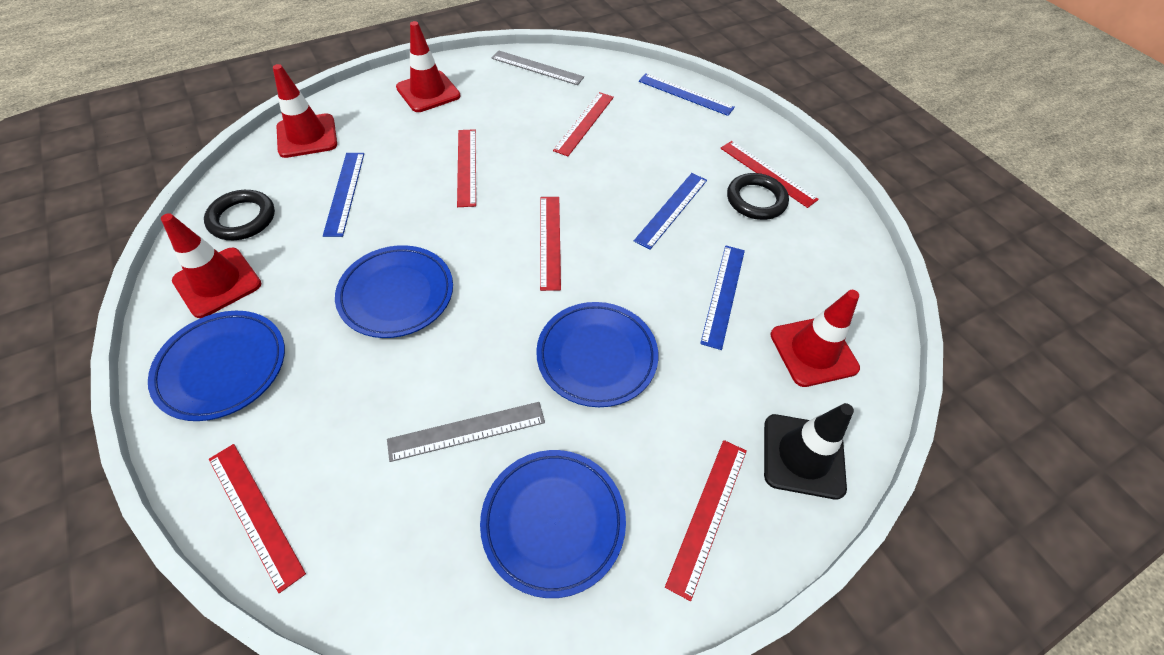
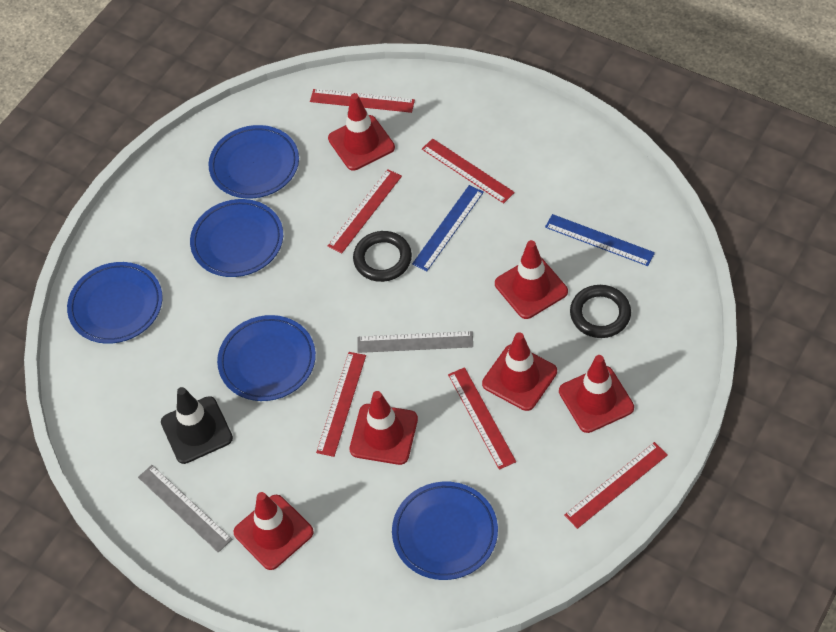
blue plate: [148,311,285,421] [335,245,453,338] [480,450,626,598] [536,302,658,407] = 4 -> [67,262,163,344] [190,199,283,277] [208,125,299,198] [217,315,316,401] [392,482,498,580] = 5
blue ruler: [323,153,364,237] [634,173,707,249] [639,73,735,116] [700,246,745,350] = 4 -> [412,185,484,271] [545,214,655,266] = 2
red traffic cone: [161,213,261,318] [273,64,337,158] [396,21,460,112] [770,290,860,387] = 4 -> [233,492,314,570] [328,93,395,171] [350,391,418,465] [482,332,557,411] [495,240,568,319] [559,355,634,433] = 6

